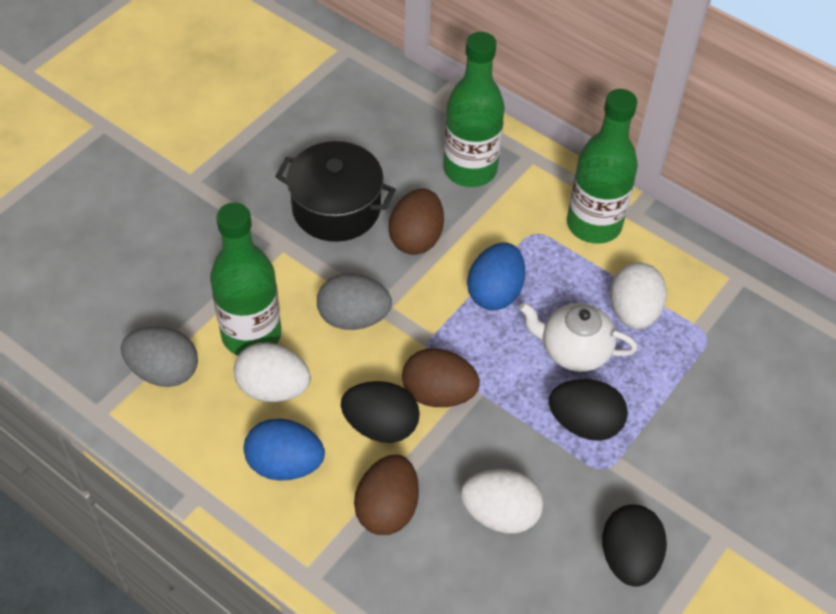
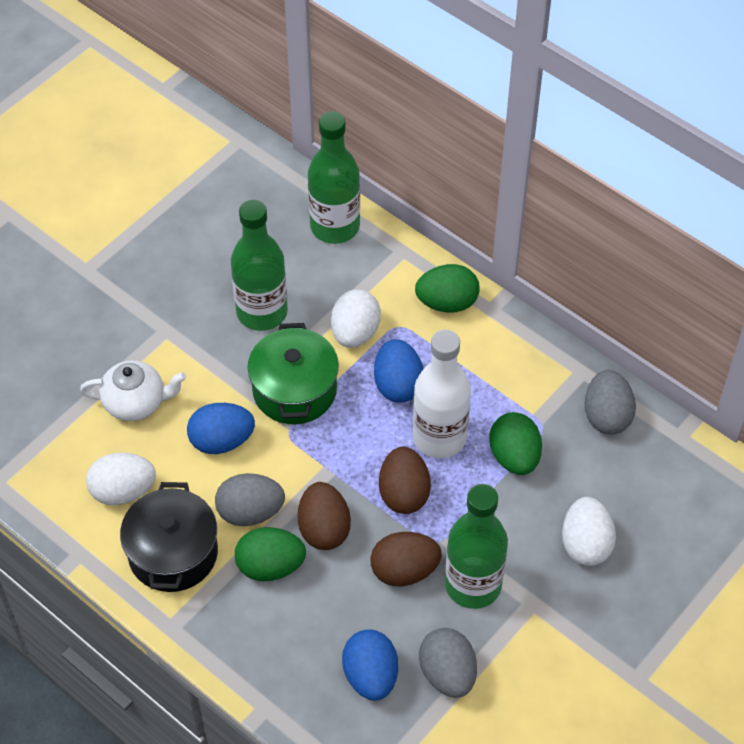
black egg: [341,381,420,443] [549,379,628,441] [602,504,667,587] = 3 -> none = 0
blue egg: [244,419,325,481] [467,242,525,310] = 2 -> [187,403,255,454] [342,629,398,701] [374,339,423,403] = 3
green egg: none = 0 -> [235,527,306,581] [415,264,480,313] [489,412,542,475] = 3
green pot: none = 0 -> [247,323,339,424] = 1
grey egg: [121,327,198,387] [317,274,392,330] = 2 -> [215,473,285,526] [419,628,477,698] [585,370,636,434] = 3
white bottle: none = 0 -> [413,330,471,458] = 1

